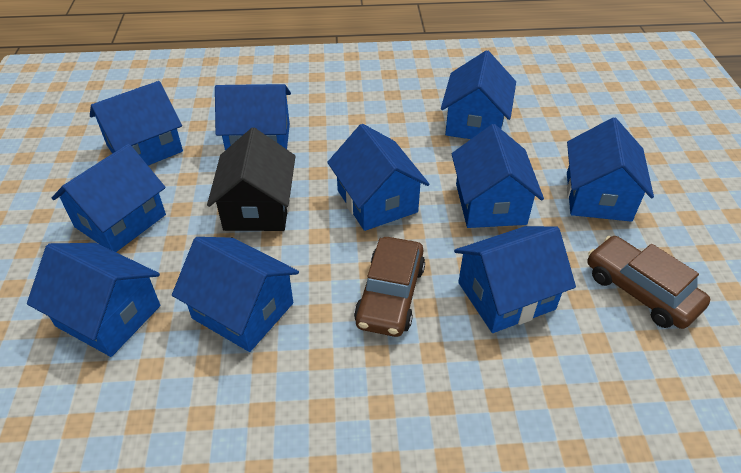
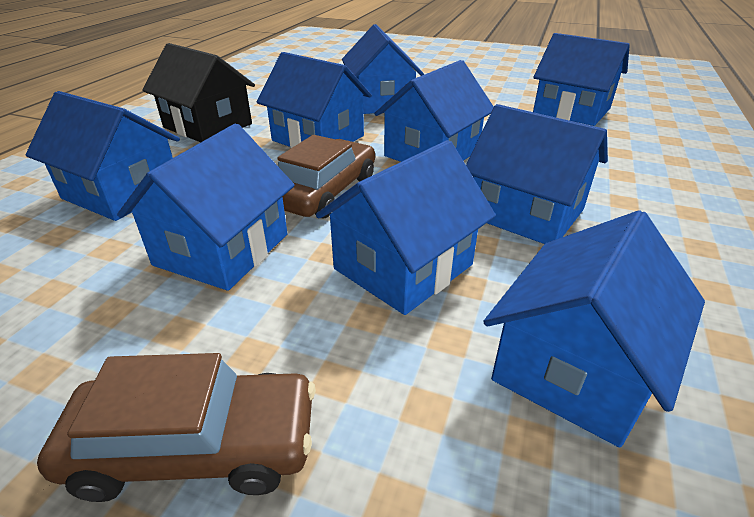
blue house: [27,243,160,357] [52,144,166,252] [90,81,183,166] [172,237,299,352] [215,84,291,150] [327,124,430,231] [441,50,516,139] [452,124,544,228] [454,226,576,333] [567,117,654,222] = 10 -> [25,91,180,221] [117,124,295,291] [257,52,372,148] [316,140,496,315] [342,24,424,114] [374,60,494,162] [466,104,608,244] [483,210,705,447] [533,33,630,126] = 9

